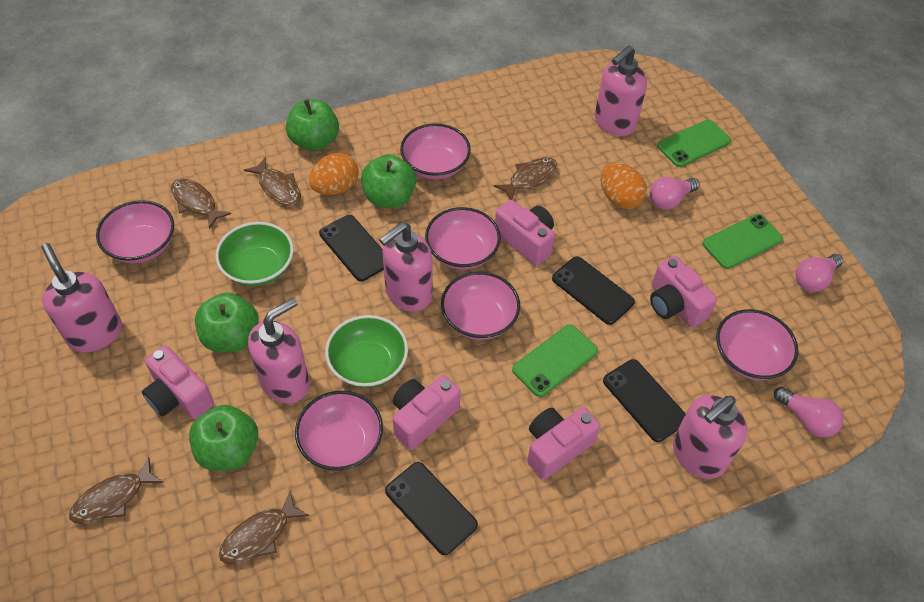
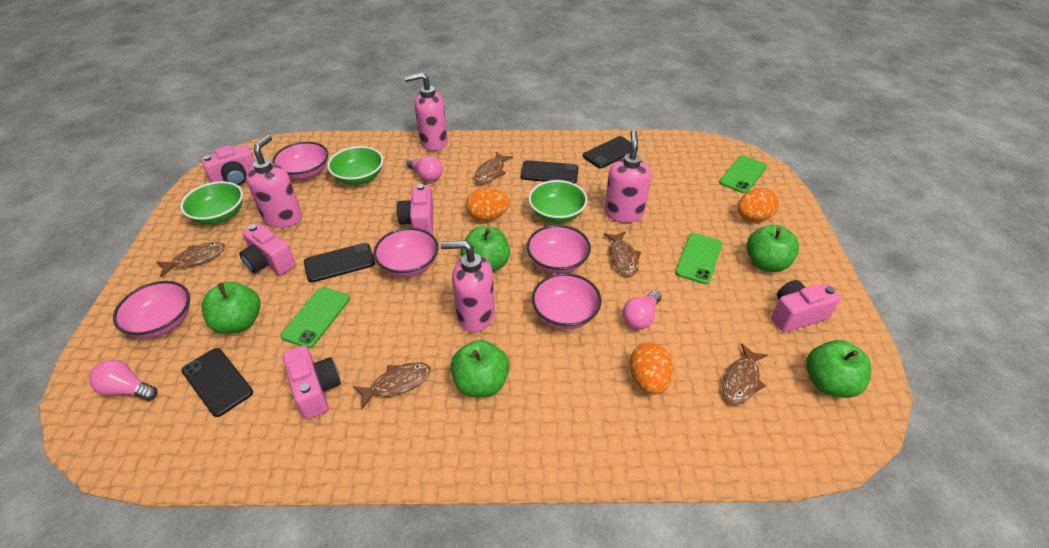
green apple: [189,405,258,471] [195,293,259,352] [286,99,339,151] [361,154,416,208] = 4 -> [202,282,260,334] [451,340,510,397] [461,226,510,272] [747,225,799,272] [806,340,871,398] = 5
green bowl: [215,222,294,286] [325,315,408,388] = 2 -> [180,181,243,224] [327,146,383,185] [529,180,587,223] = 3
orange egg: [309,153,359,195] [600,163,647,209] = 2 -> [466,188,510,221] [629,343,673,395] [738,188,779,221] = 3
pink bowl: [96,200,174,263] [295,391,383,471] [400,123,471,179] [425,207,501,270] [441,272,520,340] [716,309,798,380] = 6 -> [113,281,190,338] [272,142,329,180] [373,228,439,277] [527,225,591,274] [532,273,602,329] = 5
pink soap dispenser: [41,243,122,352] [248,298,310,404] [379,222,433,312] [595,46,647,136] [673,395,747,479] = 5 -> [246,135,302,228] [405,72,448,151] [441,240,495,332] [604,130,651,223] = 4

